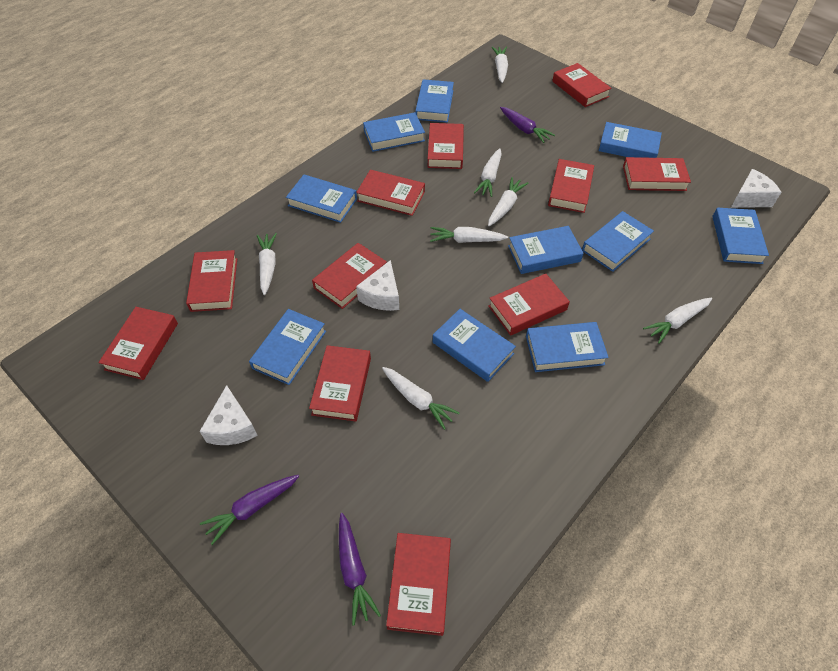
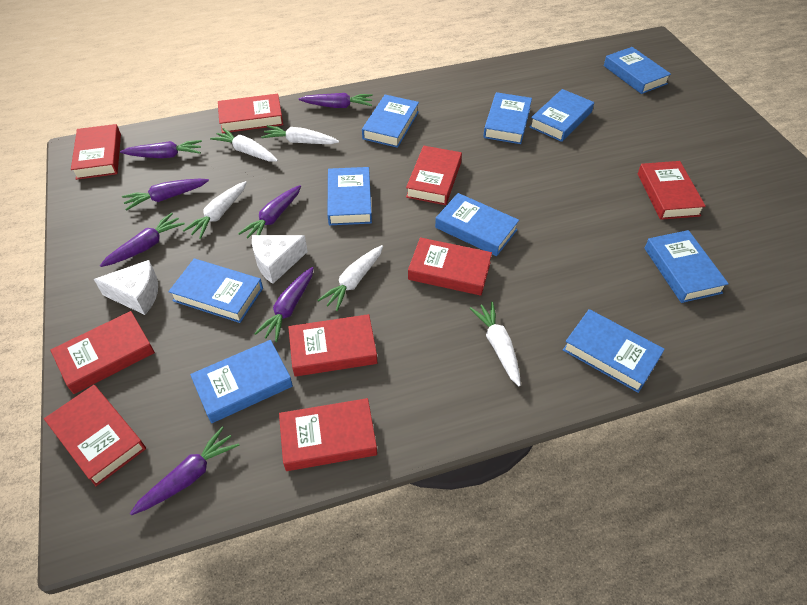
purple carrot: [200,475,299,545] [339,513,381,625] [500,107,555,143] = 3 -> [100,213,185,267] [120,140,202,158] [122,179,209,211] [130,427,239,515] [238,185,301,238] [254,267,313,342] [299,93,373,108] = 7
red book: [98,307,178,380] [186,250,237,312] [309,345,371,421] [312,243,387,309] [356,170,425,216] [386,533,451,636] [427,123,464,169] [488,274,570,336] [548,159,594,213] [552,63,611,107] [623,157,691,191] = 11 -> [44,385,146,486] [50,311,155,394] [71,124,121,180] [218,94,283,133] [279,398,377,471] [288,314,377,377] [406,146,462,205] [408,237,492,295] [638,161,706,220] = 9
white carrot: [257,233,277,295] [382,367,459,430] [430,227,508,243] [474,148,502,197] [488,177,529,226] [492,47,508,83] [643,298,712,344] = 7 -> [183,181,247,239] [210,128,278,162] [261,125,339,144] [318,245,383,311] [470,302,521,386] = 5
white cheese: [199,385,258,445] [356,260,399,311] [731,169,782,208] = 3 -> [94,260,158,315] [252,235,308,284] = 2

